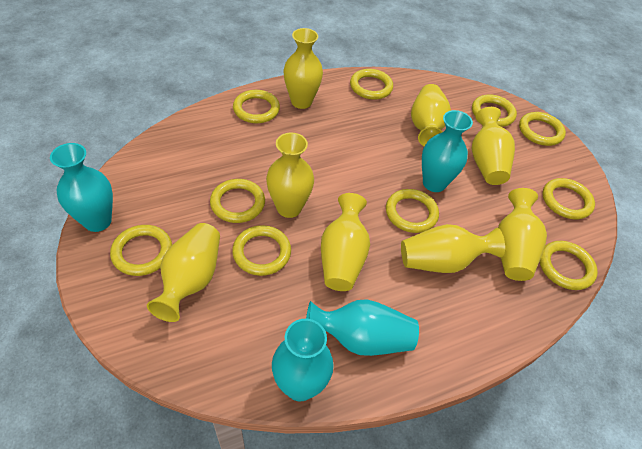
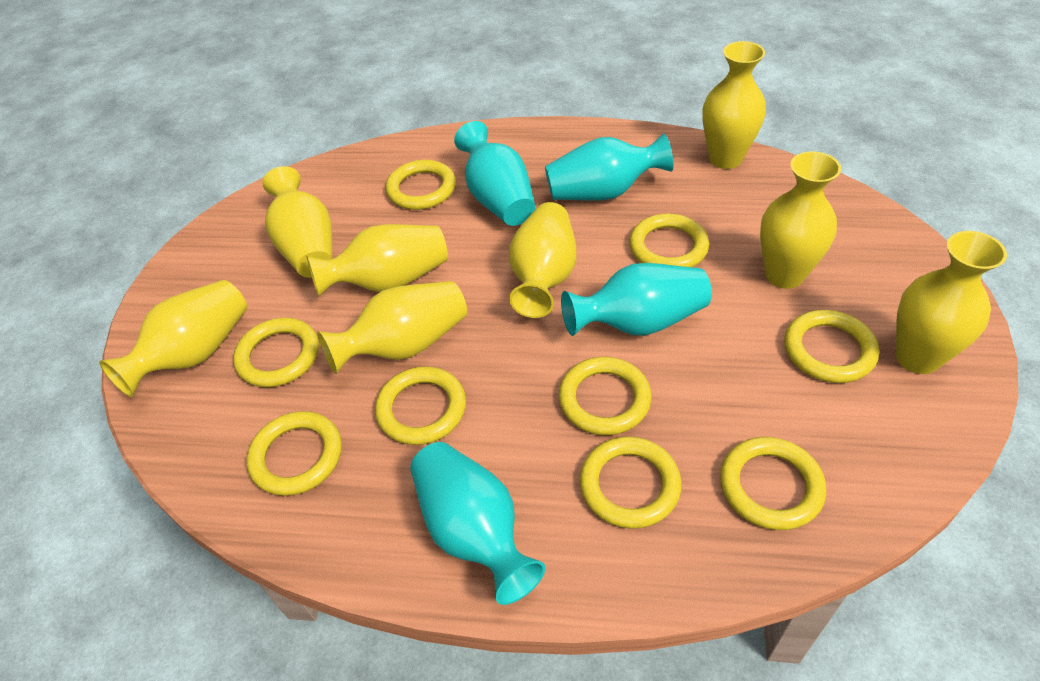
yellow ring: [110,225,172,276] [210,179,265,223] [232,225,291,276] [233,90,280,123] [350,69,393,100] [386,189,439,233] [472,94,517,127] [519,112,566,146] [539,241,598,290] [543,178,595,219] = 10 -> [233,318,319,387] [247,411,342,496] [375,366,466,445] [386,160,456,210] [559,357,652,435] [580,436,682,529] [629,214,709,267] [720,437,826,530] [784,310,879,383] = 9

